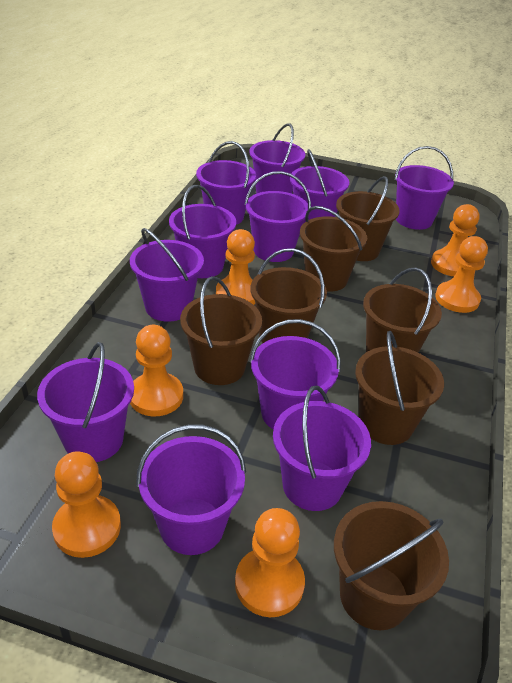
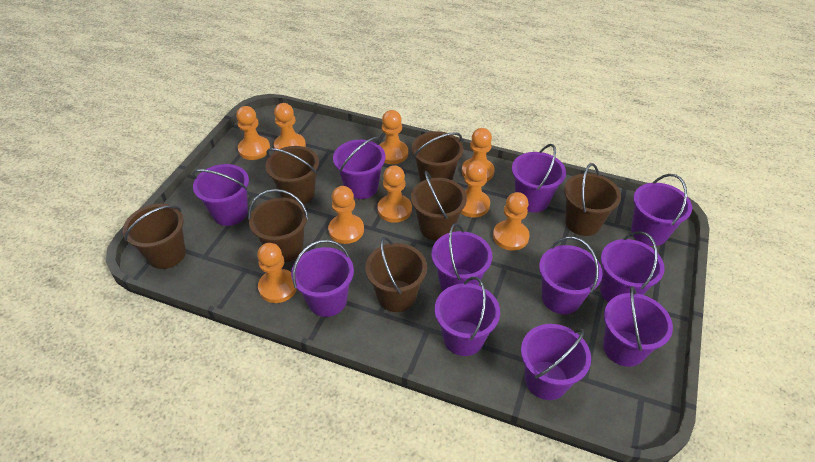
orange pawn: [52,451,121,558] [130,325,183,416] [216,229,255,305] [235,508,305,617] [431,204,479,276] [435,236,488,313] = 6 -> [236,106,270,160] [257,243,297,303] [274,103,306,149] [328,186,364,244] [378,165,412,223] [379,110,408,164] [461,161,490,218] [462,128,495,181] [493,192,530,251] = 9

